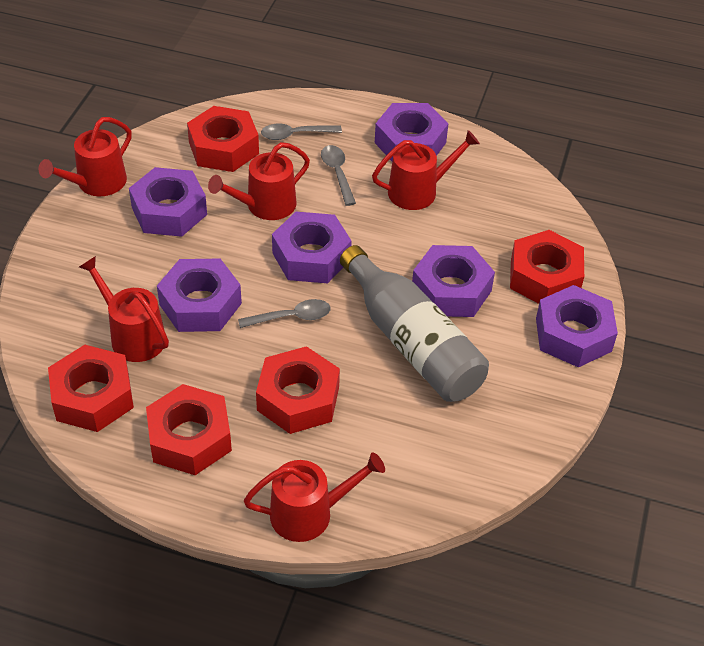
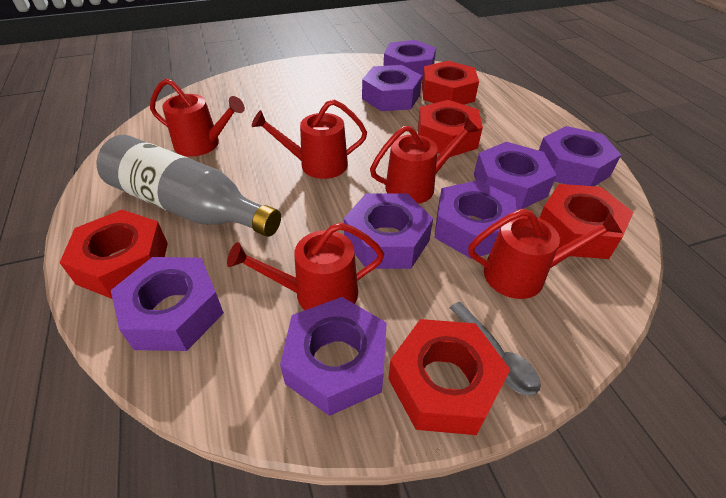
grey spoon: [238,299,331,328] [261,124,342,140] [321,145,356,206] = 3 -> [450,302,541,396] = 1
purple nut: [129,167,207,237] [157,259,242,332] [272,212,352,283] [375,103,448,161] [412,245,495,317] [536,285,618,368] = 6 -> [111,257,224,351] [280,297,387,416] [344,193,433,269] [362,65,422,111] [383,40,436,79] [434,180,516,259] [474,142,556,210] [539,126,621,186] = 8

